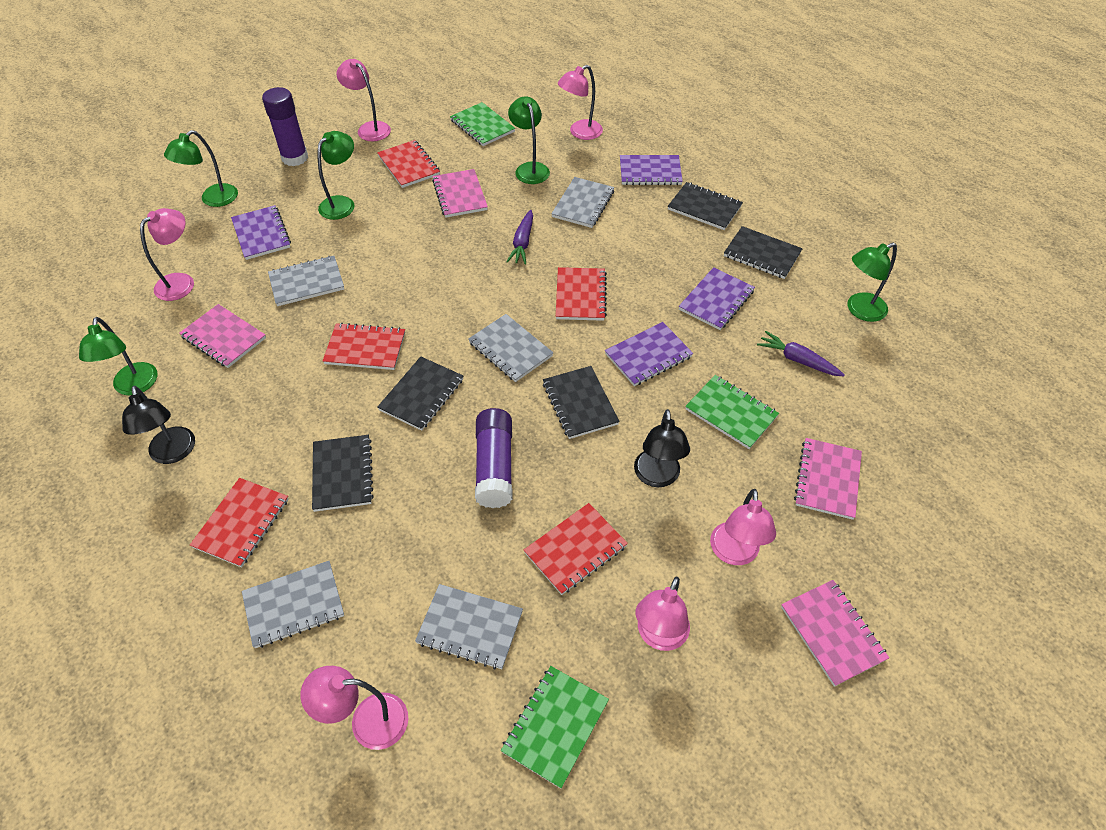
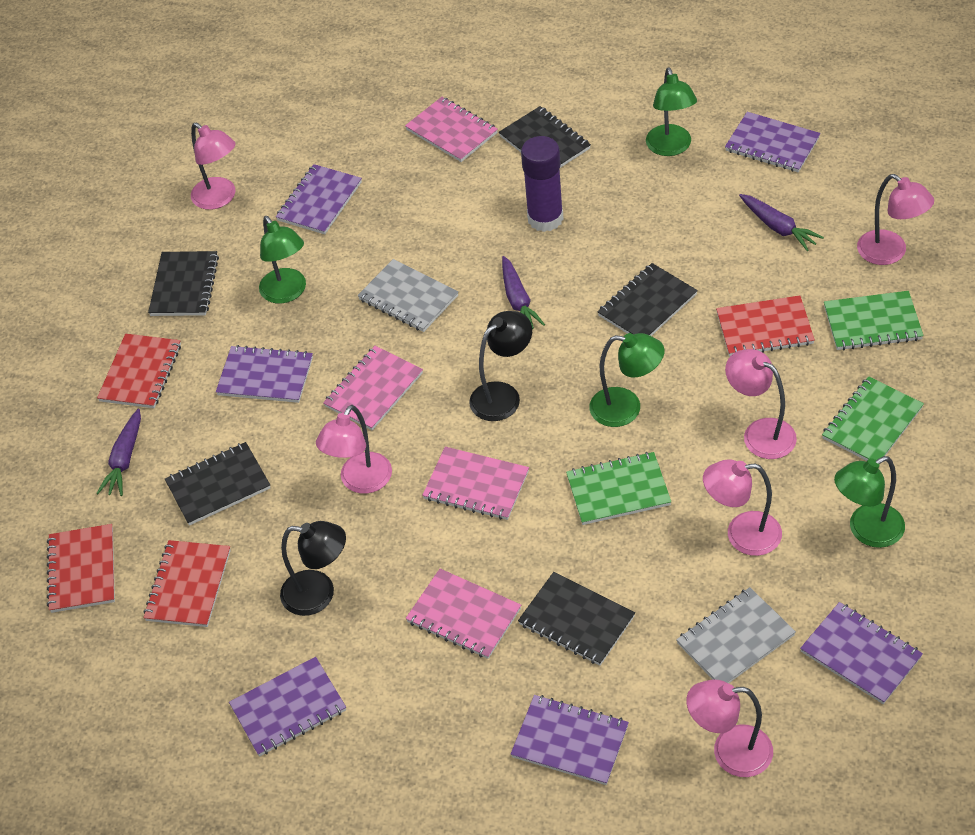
green lamp: [79,317,158,395] [164,130,238,207] [318,131,354,220] [508,96,550,184] [848,243,897,322] = 5 -> [259,216,306,304] [589,333,665,427] [646,67,697,156] [834,456,905,548] = 4
grey notebook: [242,561,344,648] [268,256,344,306] [415,584,523,669] [468,314,553,382] [551,177,614,228] = 5 -> [358,259,459,332] [676,587,796,683] = 2
purple carrot: [506,210,533,265] [757,331,844,376] = 2 -> [96,408,141,496] [502,256,545,329] [739,194,824,251] = 3
purple glue stick: [262,87,308,166] [475,408,513,508] = 2 -> [521,136,564,232] = 1
purple notebook: [231,205,291,260] [605,322,693,386] [620,155,683,185] [679,267,755,330] = 4 -> [216,345,313,403] [229,657,346,757] [276,164,362,234] [511,695,629,785] [725,112,820,172] [800,602,923,704] = 6
red notebook: [190,478,289,568] [323,323,405,370] [377,140,440,188] [524,503,628,595] [556,267,607,321] = 5 -> [47,524,115,613] [97,334,181,408] [143,540,231,627] [716,295,815,356] = 4

